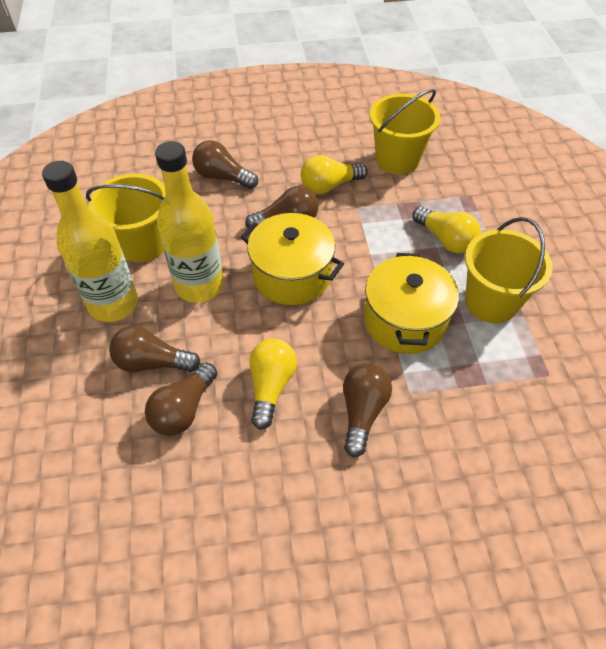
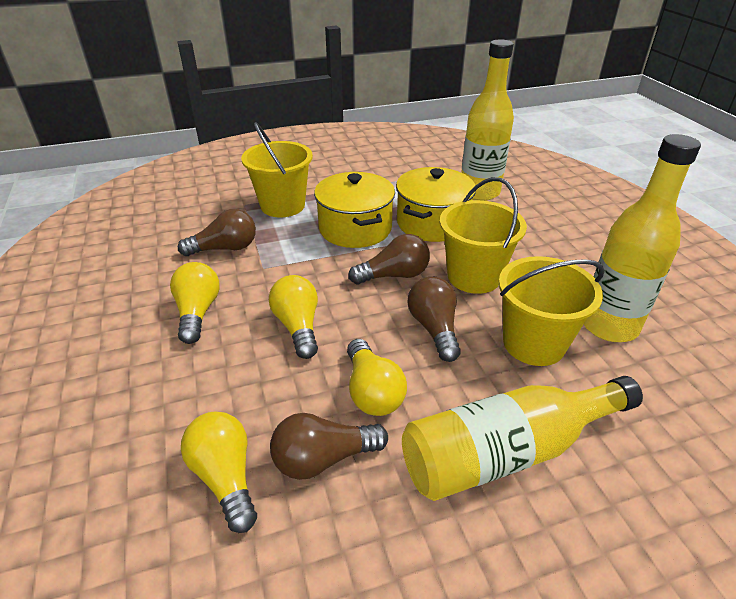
brown light bulb: [109,326,201,372] [145,362,217,436] [192,140,258,189] [245,186,319,231] [343,364,392,457] = 5 -> [178,209,256,256] [270,413,388,480] [348,234,430,284] [408,277,461,362] = 4
yellow bottle: [42,161,138,322] [155,141,224,303] = 2 -> [402,376,643,501] [461,39,514,201] [584,134,701,342] = 3
yellow light bulb: [249,339,297,430] [301,155,368,194] [413,207,481,253] = 3 -> [170,262,220,344] [181,412,257,533] [269,275,318,359] [347,339,407,416] = 4

